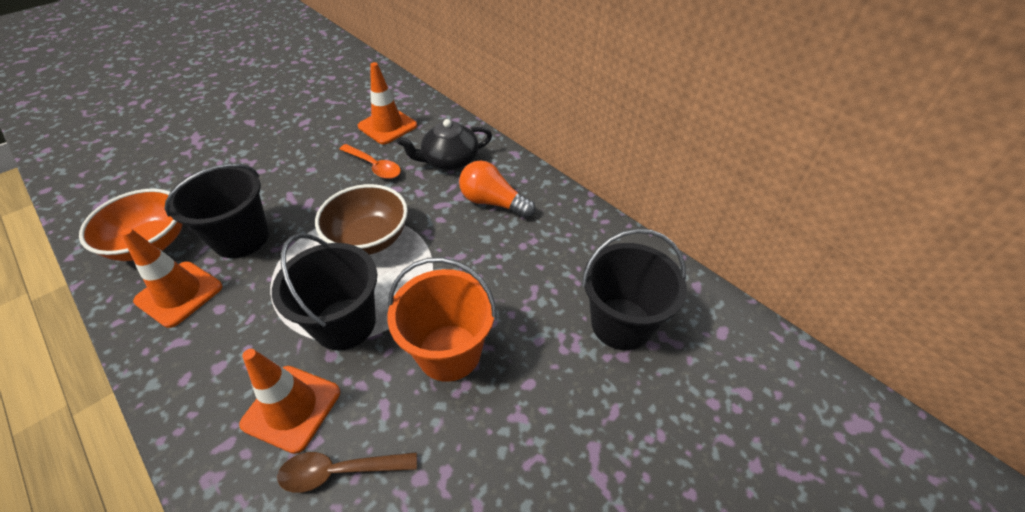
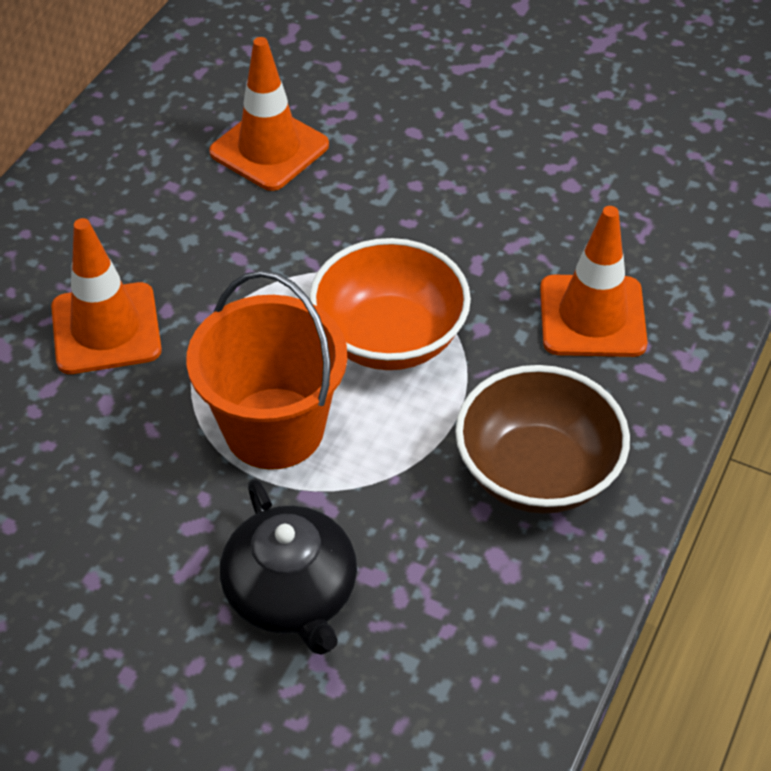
black bucket: [164,164,269,258] [272,233,377,350] [582,229,687,350] = 3 -> none = 0
brown spoon: [277,452,417,493] = 1 -> none = 0
orange light bulb: [459,161,536,218] = 1 -> none = 0
orange spoon: [339,144,401,179] = 1 -> none = 0

